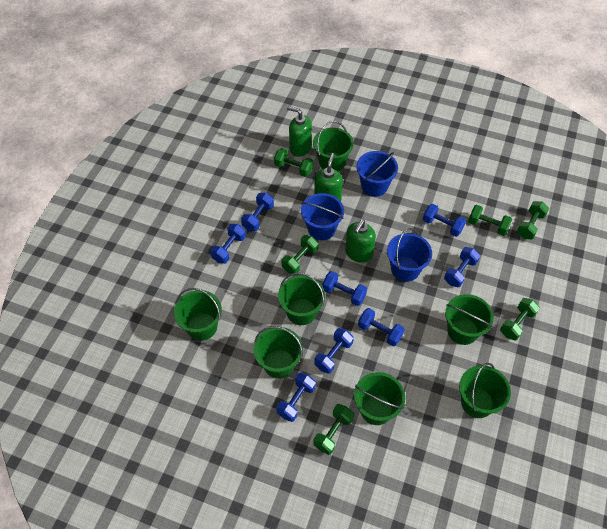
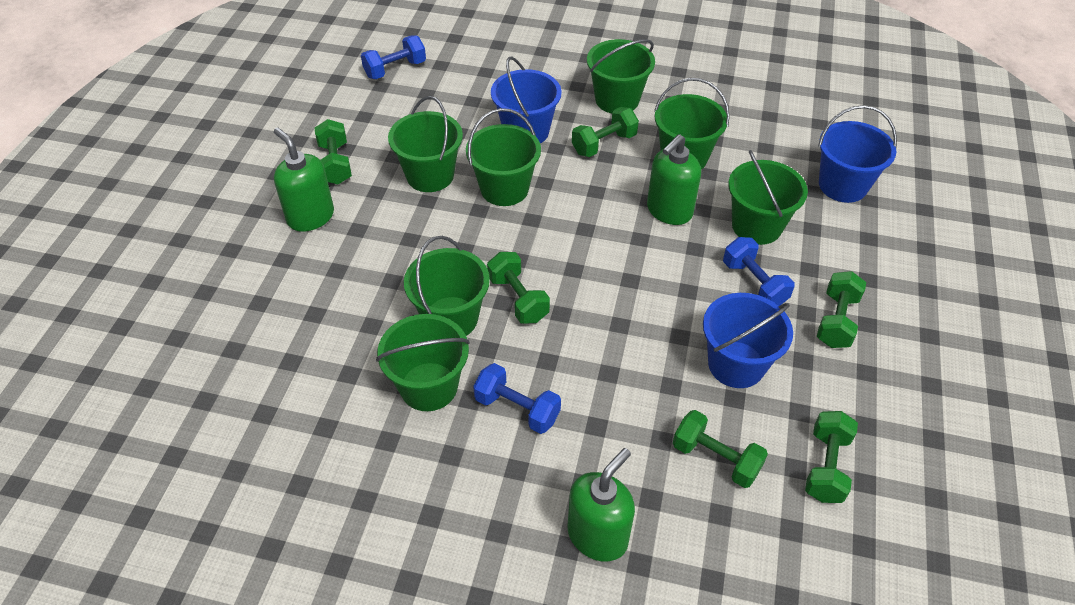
blue dumbbell: [210,224,246,264] [241,193,274,231] [276,373,316,422] [314,328,354,374] [322,271,367,306] [358,308,405,346] [423,204,466,237] [444,247,480,287] = 8 -> [361,35,426,79] [473,363,561,434] [723,237,795,306] = 3

